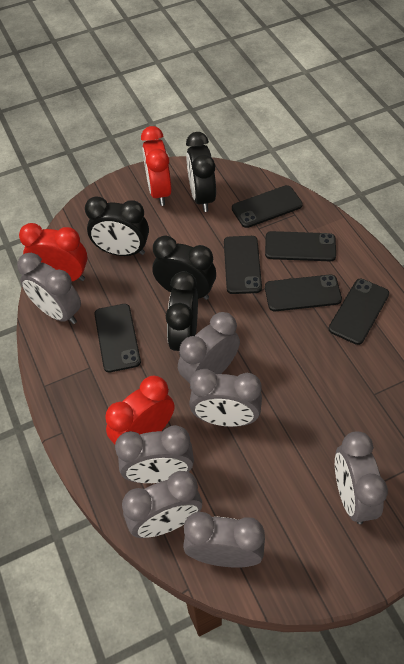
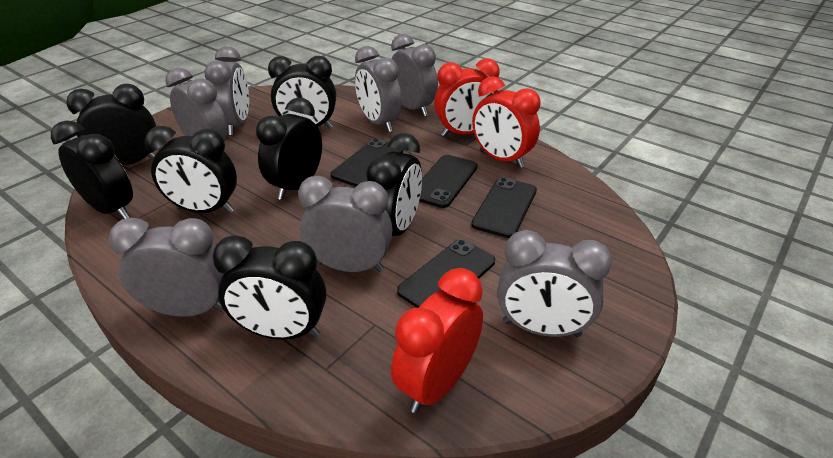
black clock: [85,196,149,256] [153,236,216,300] [166,271,198,354] [186,132,216,212] = 4 -> [51,121,133,219] [66,84,156,165] [145,126,237,213] [213,235,326,340] [256,98,322,200] [268,56,336,129] [366,133,422,236] = 7
black phone: [94,304,141,372] [224,236,262,294] [232,185,303,228] [265,231,336,261] [265,275,342,312] [328,279,389,345] = 6 -> [331,138,403,187] [397,239,495,308] [419,155,478,208] [471,177,537,238] = 4

